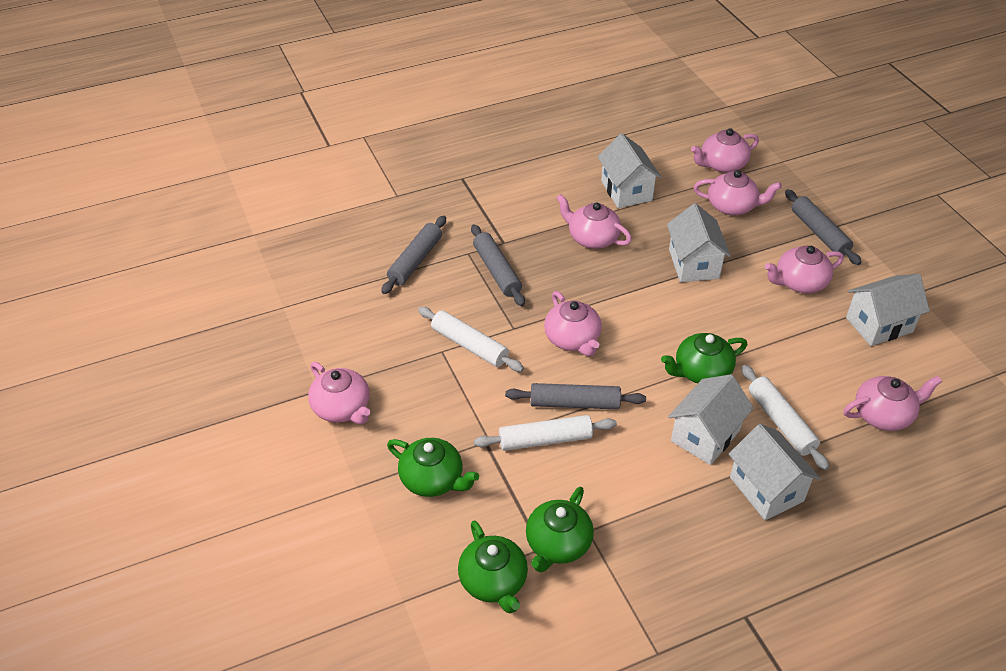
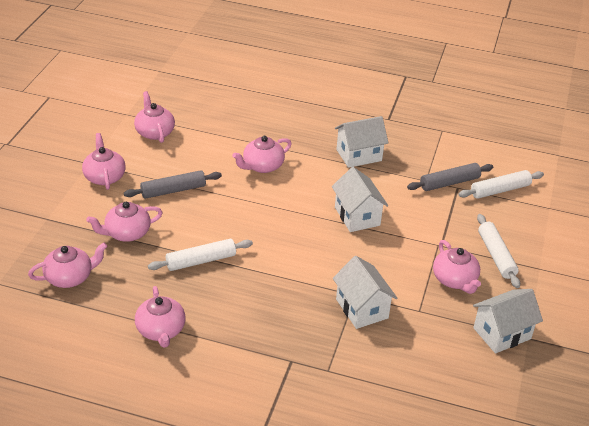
green teapot: [387,438,479,497] [458,520,528,614] [526,487,594,572] [661,333,747,383] = 4 -> none = 0
grey rolling pin: [381,216,446,294] [471,224,525,306] [505,383,646,410] [785,189,861,265] = 4 -> [124,170,222,199] [407,163,493,191] = 2
white house: [598,133,662,208] [667,203,731,282] [668,374,754,465] [729,424,821,520] [846,274,930,346] = 5 -> [332,167,388,232] [333,256,397,329] [335,116,388,168] [473,289,543,353] = 4

